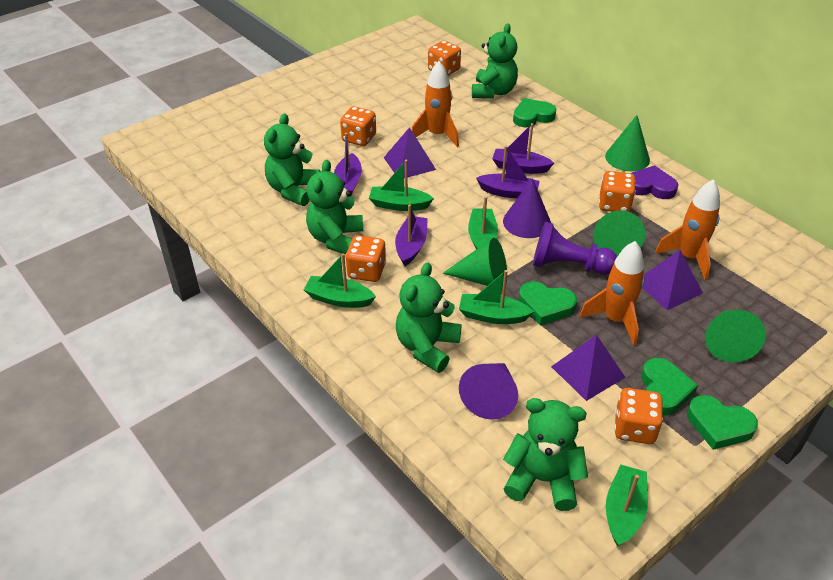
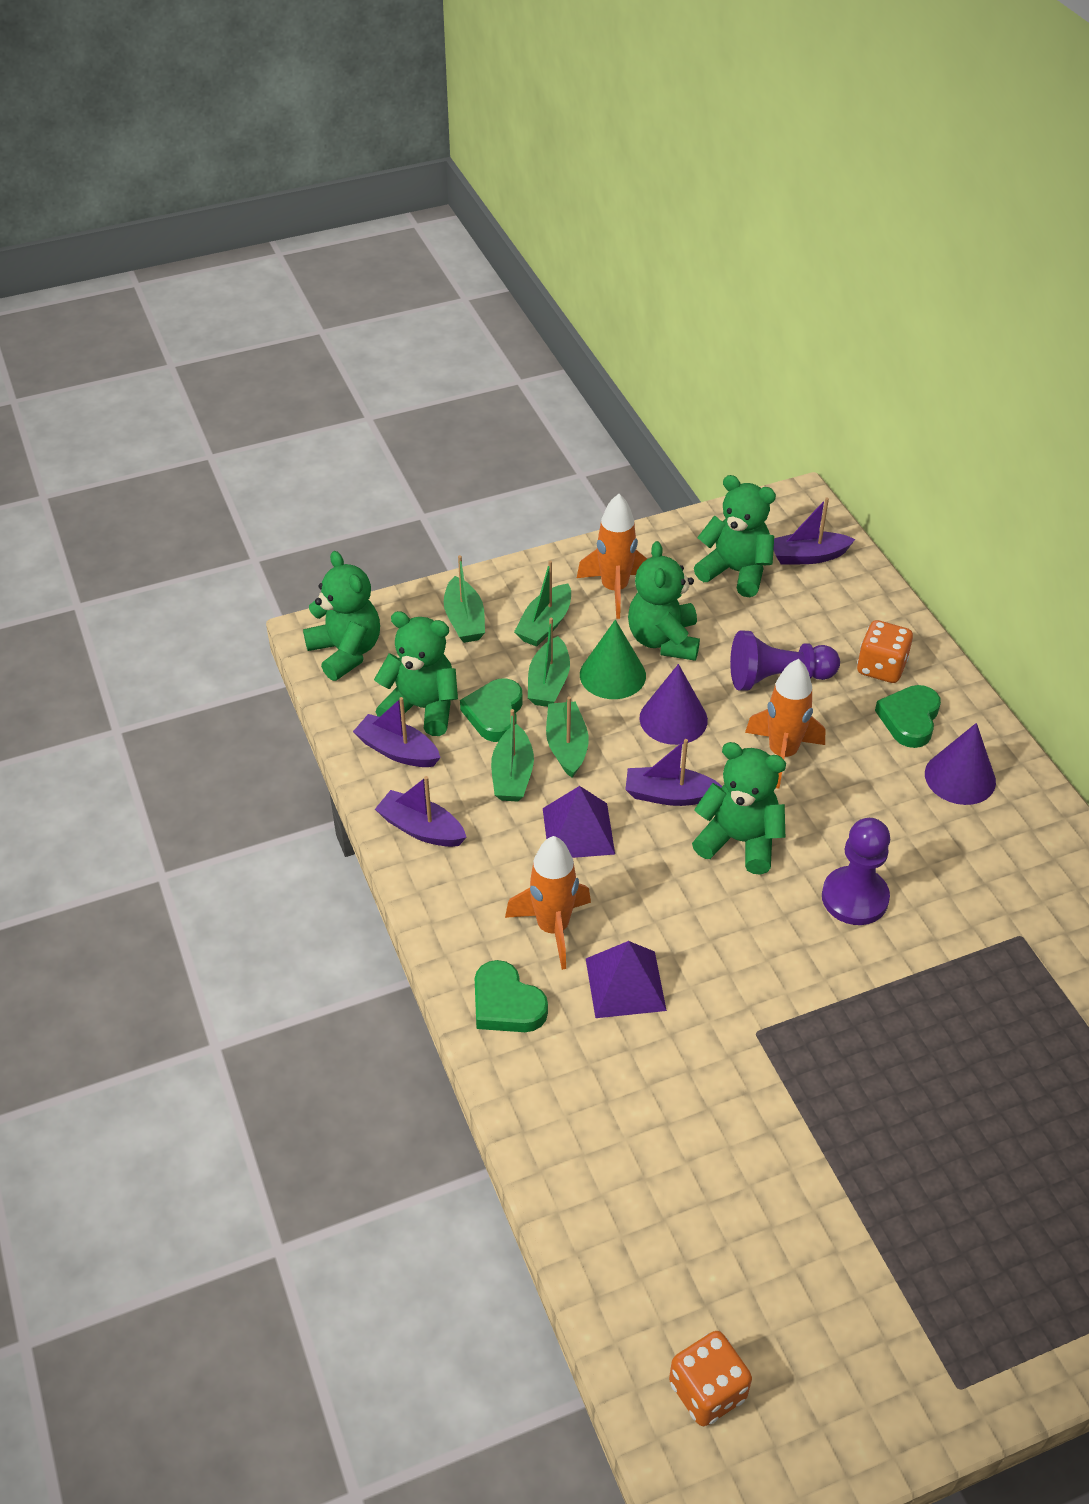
green cone: [443,238,507,290] [593,210,645,257] [605,115,650,171] [705,310,766,362] = 4 -> [580,620,646,699] = 1
green heart: [513,98,556,127] [519,281,577,325] [641,358,698,416] [687,395,758,450] = 4 -> [460,678,523,742] [475,960,548,1032] [875,685,941,748] = 3
orange dice: [340,106,376,146] [345,235,386,282] [428,41,461,76] [599,171,636,212] [614,388,663,444] = 5 -> [669,1331,752,1426] [857,620,913,683] = 2
purple heart: [631,165,678,199] = 1 -> none = 0
purple pawn: [533,221,617,274] = 1 -> [730,631,840,691] [822,818,890,925] = 2
purple pyramid: [384,127,436,178] [551,335,625,401] [643,250,703,310] = 3 -> [543,786,615,858] [586,941,667,1018] = 2

